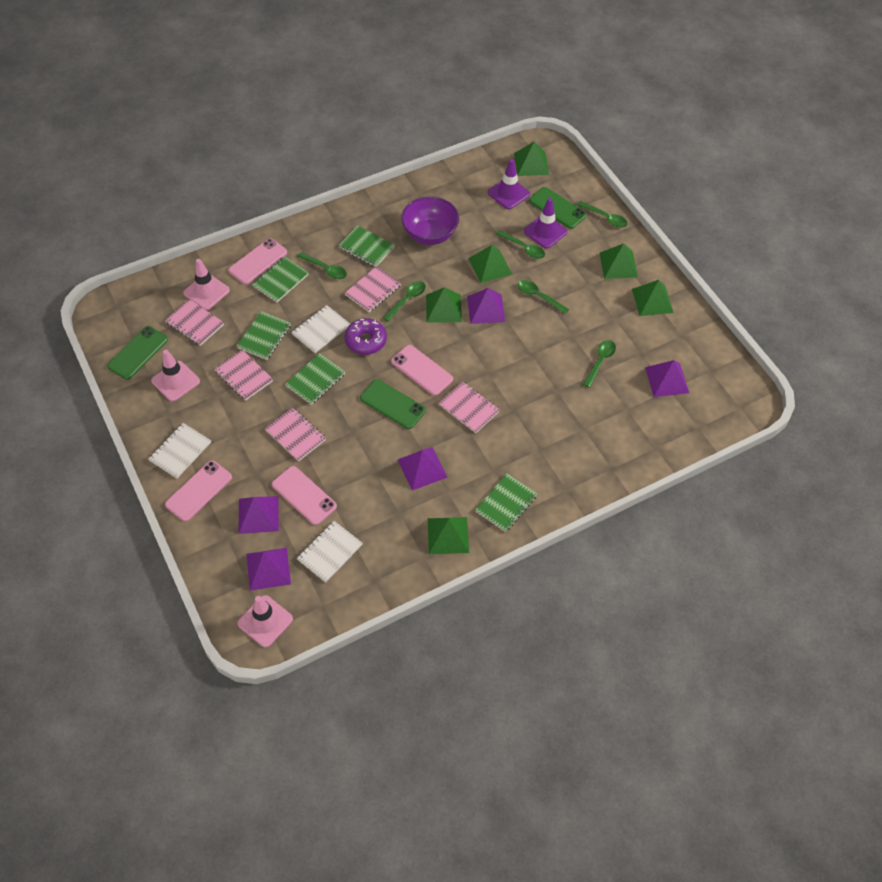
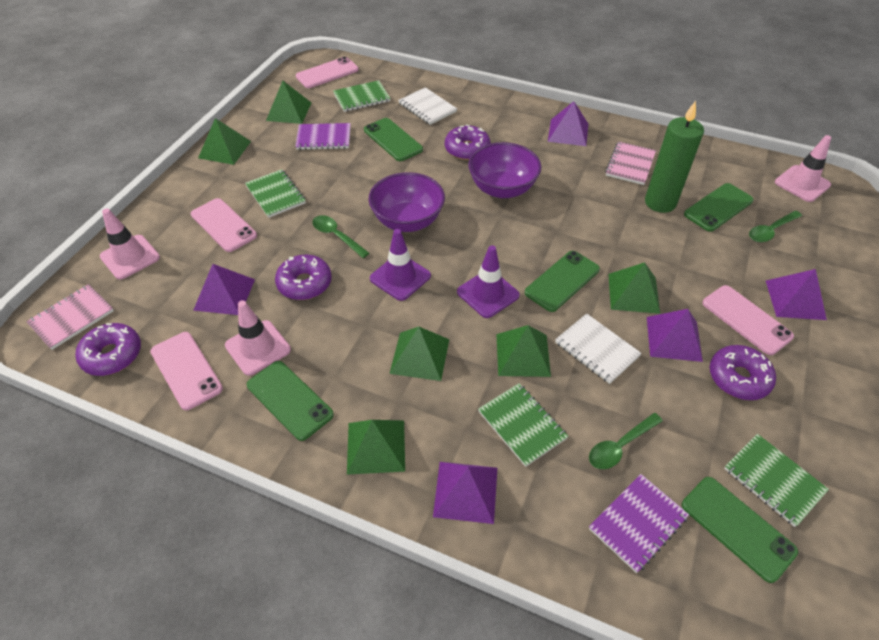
green candle: none = 0 -> [645,101,704,213] = 1
green notebook: [237,311,291,360] [252,256,309,302] [285,353,345,405] [338,226,395,267] [475,474,537,532] = 5 -> [245,169,306,218] [333,80,391,112] [478,383,568,467] [724,434,829,527] = 4
green phone: [107,326,168,380] [360,379,426,429] [529,187,587,229] = 3 -> [247,361,334,441] [364,118,423,161] [525,251,600,312] [682,477,798,583] [684,183,754,232] = 5
green spoon: [297,252,347,279] [383,281,426,321] [496,230,545,259] [518,280,569,314] [577,201,628,228] [583,340,616,388] = 6 -> [312,215,370,258] [589,413,663,469] [749,211,802,242] = 3
pink notebook: [165,299,224,346] [214,350,273,401] [264,407,326,462] [345,266,401,312] [438,381,500,433] = 5 -> [26,284,114,350] [605,141,656,185] = 2
purple bowl: [401,196,459,245] = 1 -> [368,172,445,232] [468,142,541,198] = 2
purple donut: [345,318,387,355] = 1 -> [76,323,141,376] [275,255,332,300] [445,125,491,160] [710,345,776,400] = 4
purple notebook: none = 0 -> [295,123,351,150] [589,474,689,573] = 2
white notebook: [148,423,211,479] [291,305,350,353] [297,521,363,583] = 3 -> [398,87,457,125] [555,313,642,384] = 2

